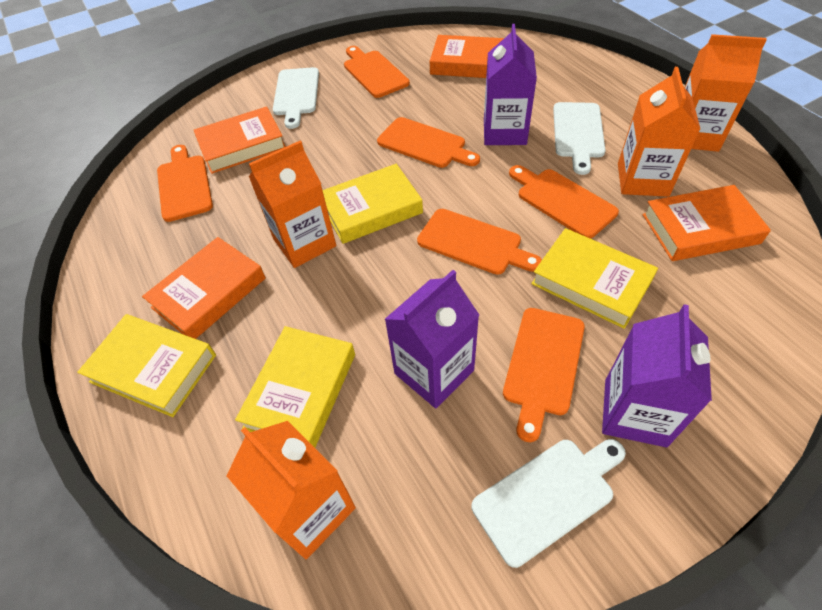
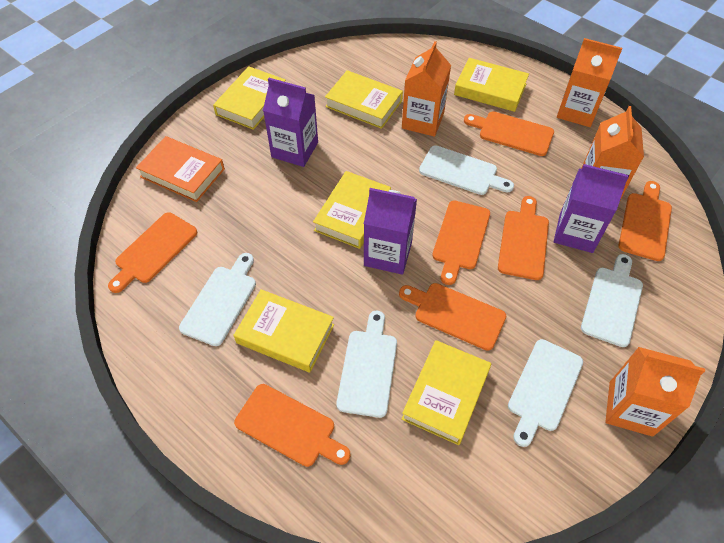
orange book: [142,237,266,339] [194,106,286,174] [430,35,504,78] [643,185,771,261] = 4 -> [136,136,225,202] = 1
orange cutting board: [157,145,213,222] [344,46,410,98] [377,117,480,168] [417,209,542,275] [503,308,585,442] [509,165,619,239] = 6 -> [108,212,197,293] [234,384,351,467] [399,283,506,351] [432,201,490,285] [464,111,554,156] [498,196,549,280] [619,181,672,261] = 7
white cutting board: [273,67,319,129] [472,439,626,568] [553,102,606,175] = 3 -> [179,253,256,346] [336,311,397,418] [419,145,514,195] [508,339,583,447] [581,254,643,347] = 5
yellow book: [77,314,216,417] [235,326,355,448] [323,164,423,244] [531,228,658,329] = 4 -> [213,66,286,130] [233,289,334,373] [313,171,391,249] [325,70,403,129] [401,340,491,445] [454,58,529,112] = 6

